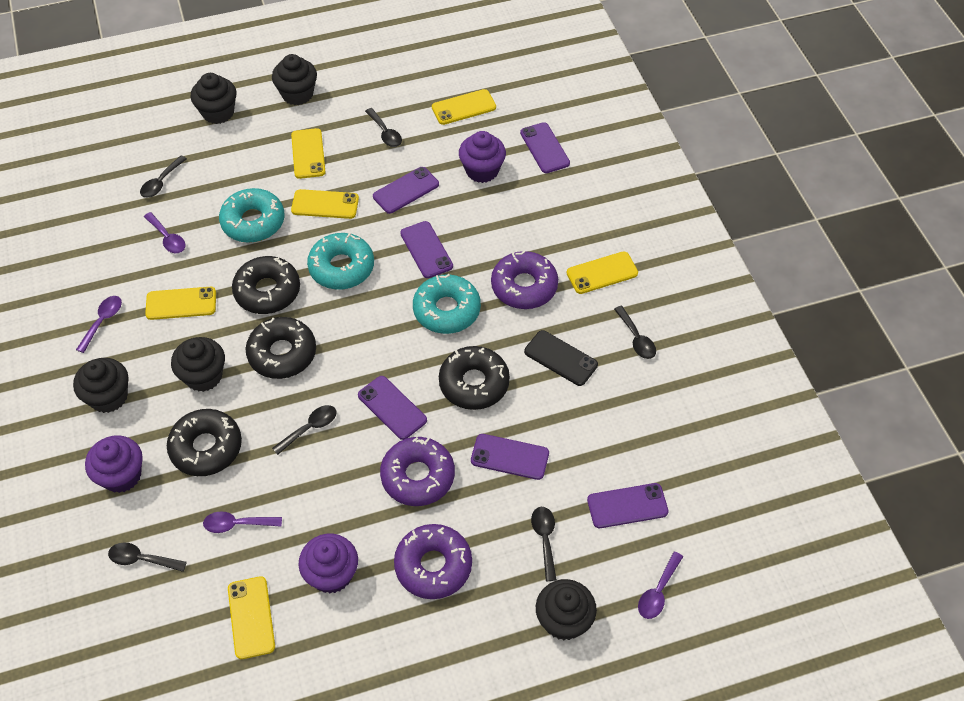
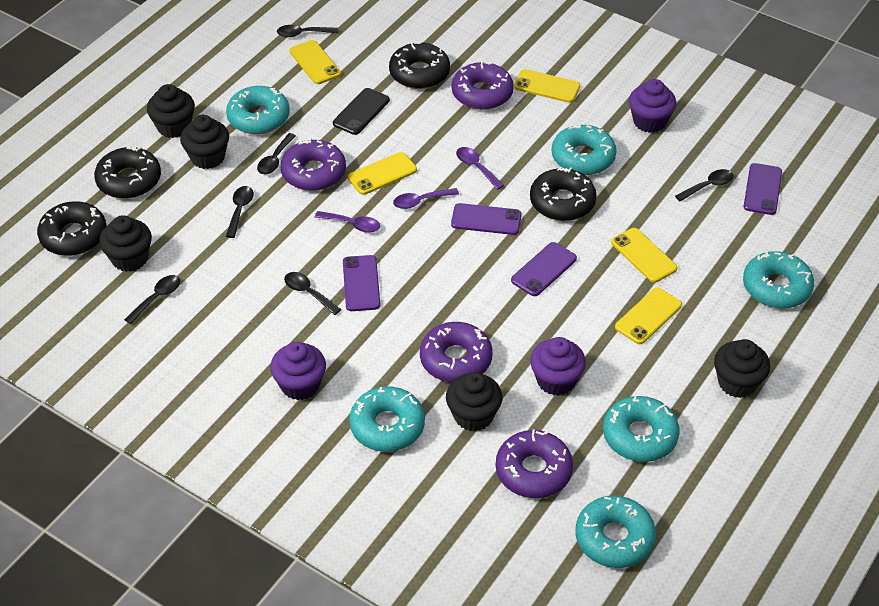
purple donut: [380,437,455,506] [394,524,472,599] [491,251,558,309] = 3 -> [281,138,346,191] [420,322,493,383] [452,61,514,110] [496,430,573,498] = 4
purple phone: [358,376,427,440] [373,167,439,214] [400,221,453,278] [471,434,549,480] [520,122,570,173] [587,483,669,528] = 6 -> [343,255,380,311] [451,203,522,235] [511,242,577,296] [743,163,782,215] = 4
purple spoon: [76,296,122,353] [144,212,186,253] [203,511,282,533] [638,552,683,619] = 4 -> [315,211,380,233] [393,188,459,209] [456,147,504,190] = 3
turquoise donut: [219,188,284,243] [307,233,374,290] [413,274,481,334] = 3 -> [226,86,290,134] [349,386,425,452] [552,123,617,175] [576,496,656,568] [603,396,679,462] [743,251,814,309] = 6
yellow phone: [145,287,216,320] [228,576,275,659] [291,128,326,179] [291,189,359,219] [432,89,496,125] [567,251,638,294] = 6 -> [290,40,341,84] [348,152,417,195] [514,69,580,103] [611,228,678,283] [615,288,682,344] = 5

